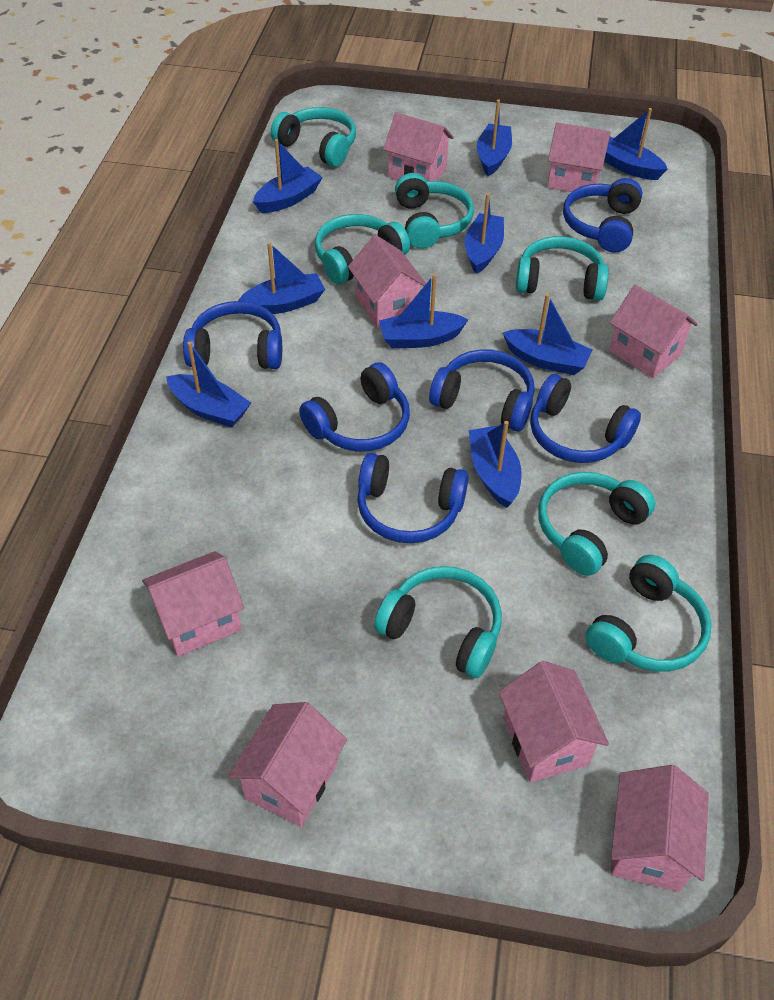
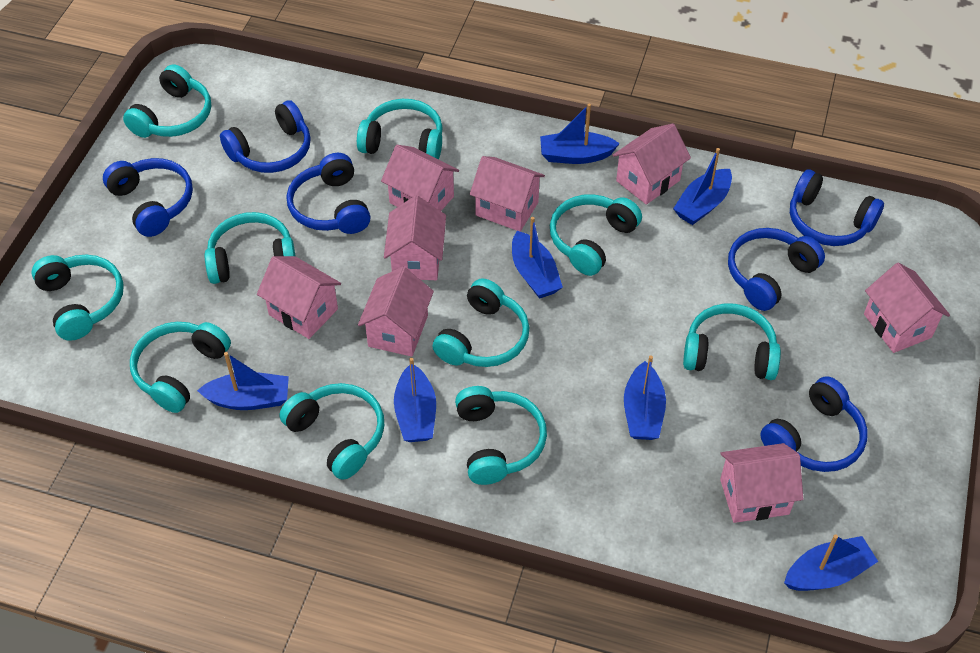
blue boat: [166,342,251,428] [238,242,325,314] [253,139,323,213] [379,274,469,348] [465,193,504,274] [469,421,522,508] [477,99,512,176] [503,294,592,375] [604,108,668,180] = 9 -> [197,352,289,410] [394,358,436,442] [512,217,563,299] [540,104,620,164] [624,355,666,440] [673,148,732,225] [784,534,878,591] = 7
turquoise headphones: [271,107,356,167] [315,214,410,285] [374,566,502,678] [395,173,474,249] [516,236,609,301] [538,472,655,576] [586,555,711,672] = 7 -> [31,255,124,341] [123,64,211,138] [130,322,231,413] [204,212,295,284] [279,383,384,480] [357,99,443,159] [432,278,529,367] [455,386,547,485] [550,194,642,276] [683,303,781,380] = 10

